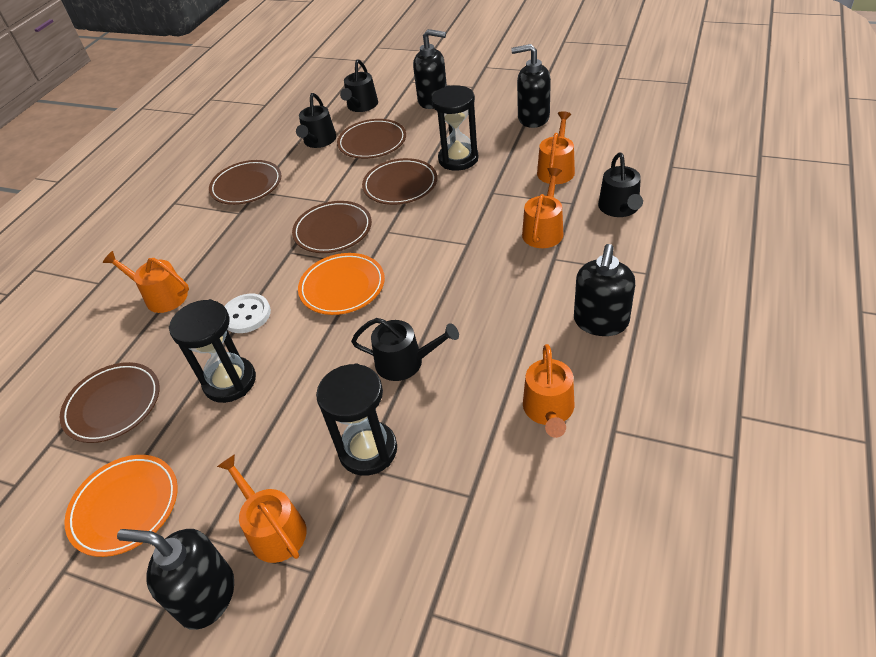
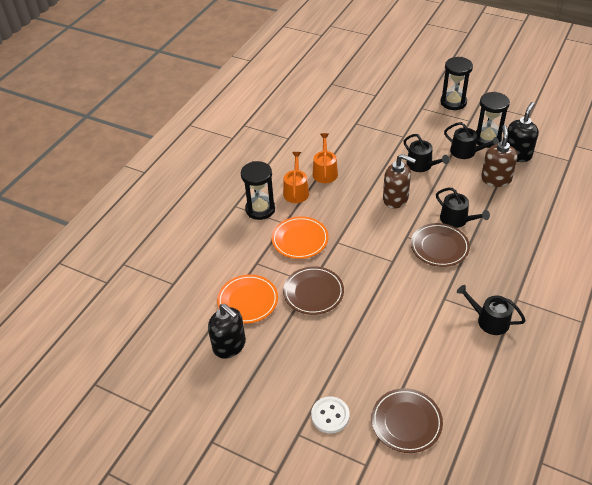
black soap dispenser: [117,529,234,630] [413,29,447,109] [511,44,551,128] [574,244,635,336] = 4 -> [208,304,246,359] [507,102,539,162] = 2
brown plate: [60,362,160,443] [209,160,282,205] [292,201,372,253] [337,119,406,159] [362,158,437,205] = 5 -> [283,266,344,315] [371,388,443,453] [411,223,470,267] = 3
brown soap dispenser: none = 0 -> [383,154,416,209] [481,125,518,187] = 2
orange watering can: [103,251,189,313] [217,454,307,563] [522,168,564,248] [523,344,574,438] [537,111,575,184] = 5 -> [283,152,309,203] [313,133,338,183] = 2

